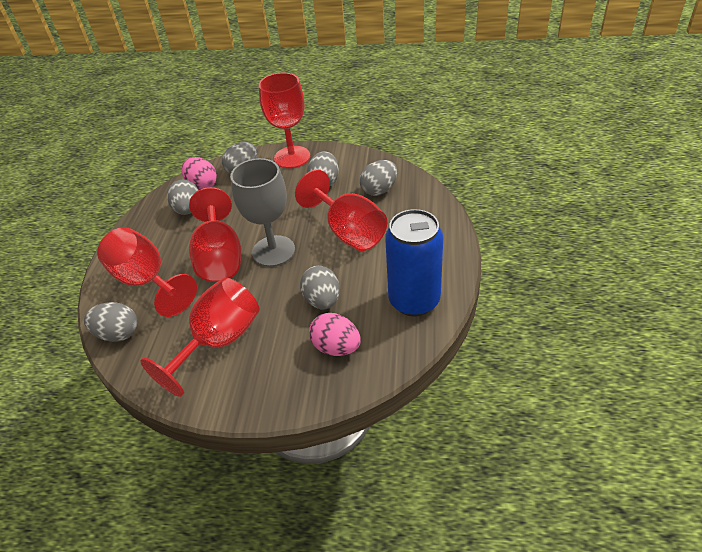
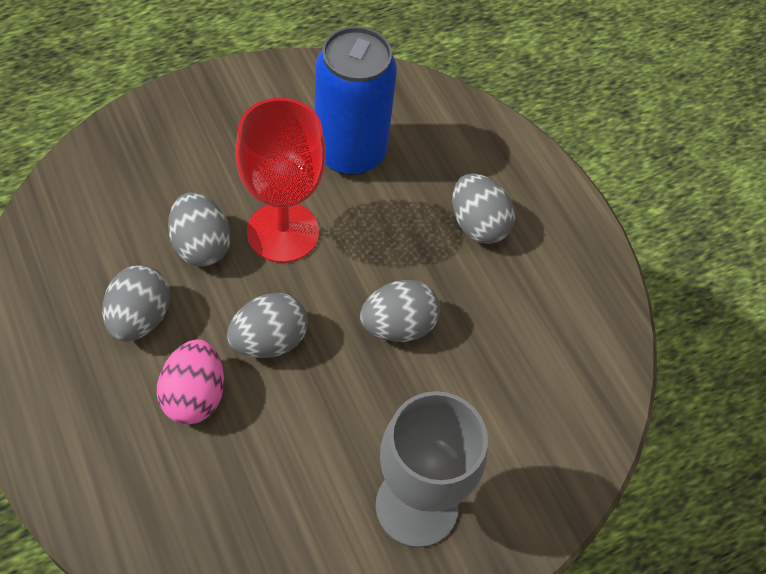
grey egg: [84,302,137,342] [167,180,199,215] [222,142,258,175] [300,266,340,309] [307,151,339,186] [360,160,397,196] = 6 -> [102,265,170,341] [168,192,231,267] [227,293,308,358] [360,280,440,342] [452,173,515,244] = 5
pink egg: [182,157,217,190] [309,313,361,356] = 2 -> [157,339,224,425] = 1
red goblet: [97,227,197,317] [140,278,260,397] [189,187,241,282] [259,73,310,168] [295,170,387,251] = 5 -> [235,98,326,263] = 1

